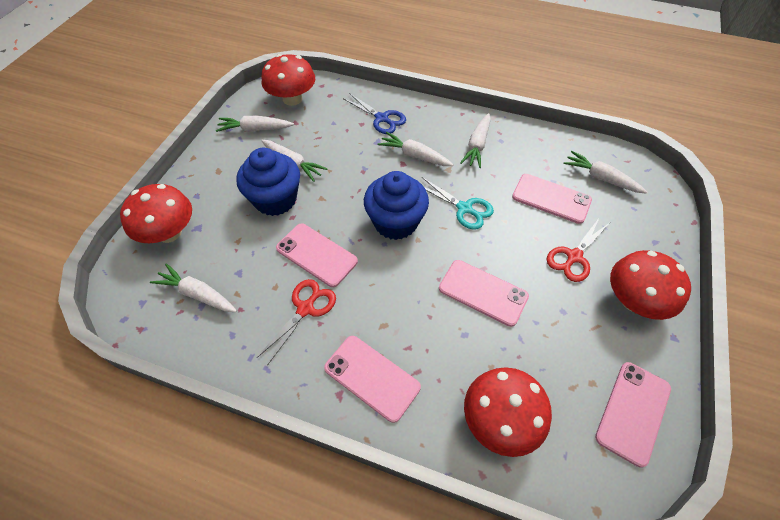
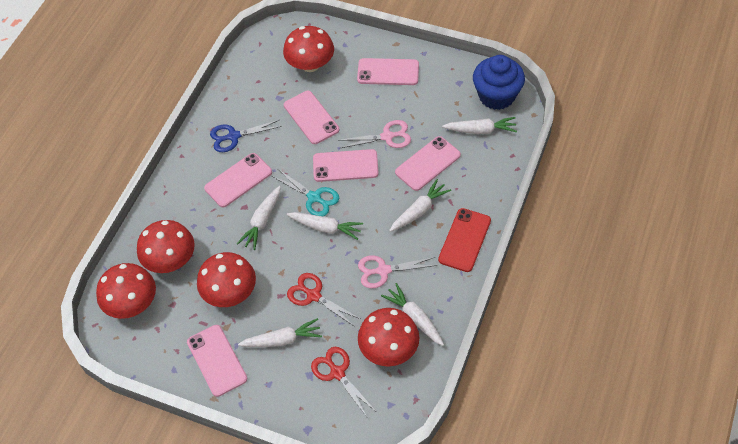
blue cupcake: [236,148,300,216] [364,171,429,240] = 2 -> [473,55,525,110] = 1
pink phone: [276,223,358,287] [324,336,421,423] [439,260,529,327] [512,174,592,224] [595,362,671,468] = 5 -> [187,325,247,397] [204,153,272,207] [284,91,339,144] [313,149,379,182] [357,58,419,85] [395,136,461,191] = 6
pink scissors: none = 0 -> [338,120,411,148] [358,255,437,288] = 2
red mushroom: [120,184,192,243] [262,54,315,106] [464,367,552,457] [610,250,691,320] = 4 -> [96,263,156,319] [137,220,195,273] [197,252,256,307] [283,26,334,72] [358,308,419,367] = 5
red phone: none = 0 -> [438,208,491,272] = 1

